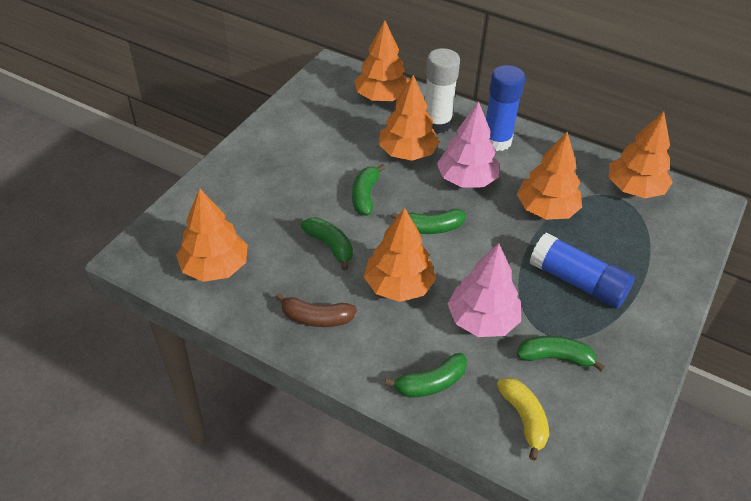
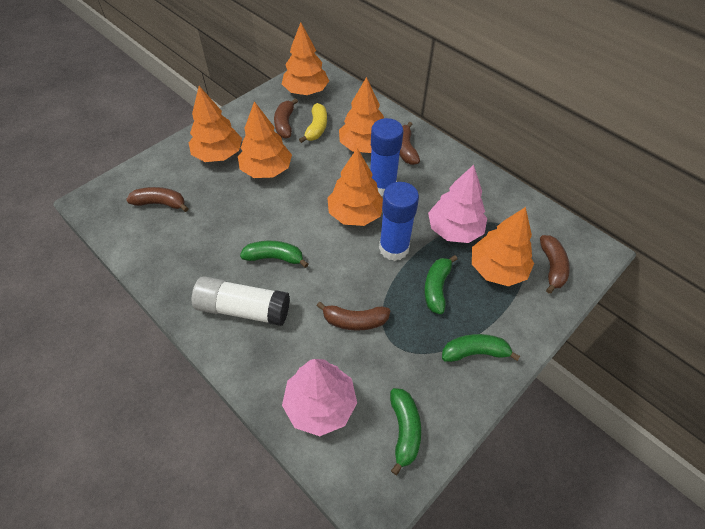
brown banana: [275,293,357,327] = 1 -> [126,187,189,212] [274,98,298,139] [317,302,390,331] [400,122,420,165] [540,235,570,294] = 5
green banana: [300,217,353,270] [352,164,385,216] [384,353,467,397] [391,209,465,234] [517,336,605,372] = 5 -> [240,241,308,268] [390,388,421,475] [424,255,457,314] [442,334,520,362] = 4

